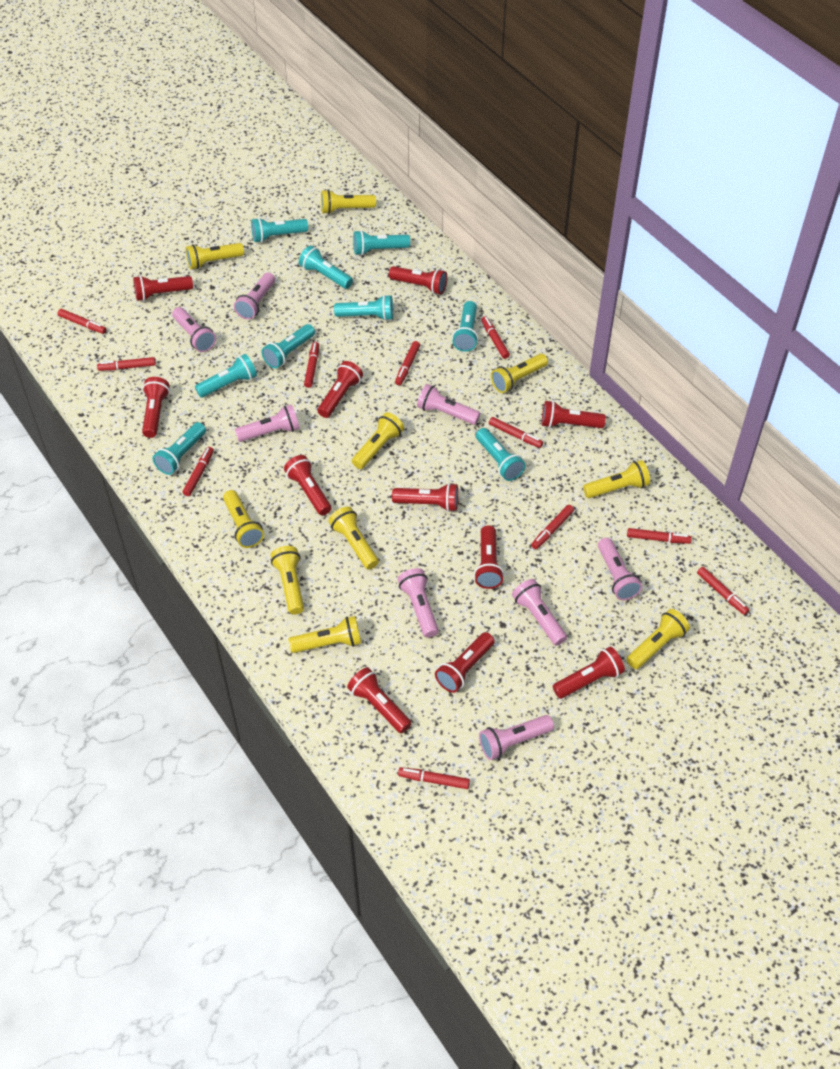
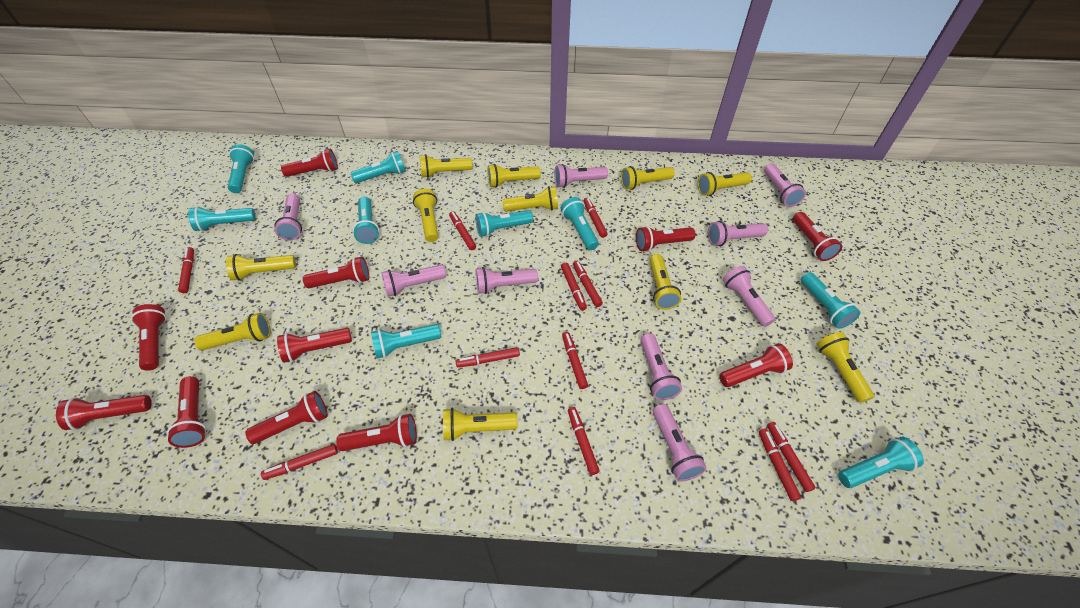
pink flashlight: [172,307,216,352] [234,272,275,320] [235,404,300,442] [398,568,439,638] [417,384,480,425] [479,715,554,760] [512,579,567,646] [598,538,642,600] = 8 -> [274,193,302,241] [382,265,446,297] [475,267,538,294] [554,164,608,188] [640,333,682,400] [653,404,706,481] [708,221,768,246] [723,266,775,327] [764,163,806,207] = 9
yellow flashlight: [186,243,244,269] [223,490,264,548] [271,546,304,615] [289,616,361,653] [321,190,376,214] [329,507,379,570] [352,412,404,469] [491,354,548,393] [583,460,650,498] [627,609,690,669] = 10 -> [194,313,271,350] [226,254,296,281] [413,189,438,242] [420,154,473,178] [443,408,518,441] [487,164,541,188] [502,186,558,211] [621,166,675,190] [649,254,682,310] [697,172,752,196] [816,332,874,403] = 11

